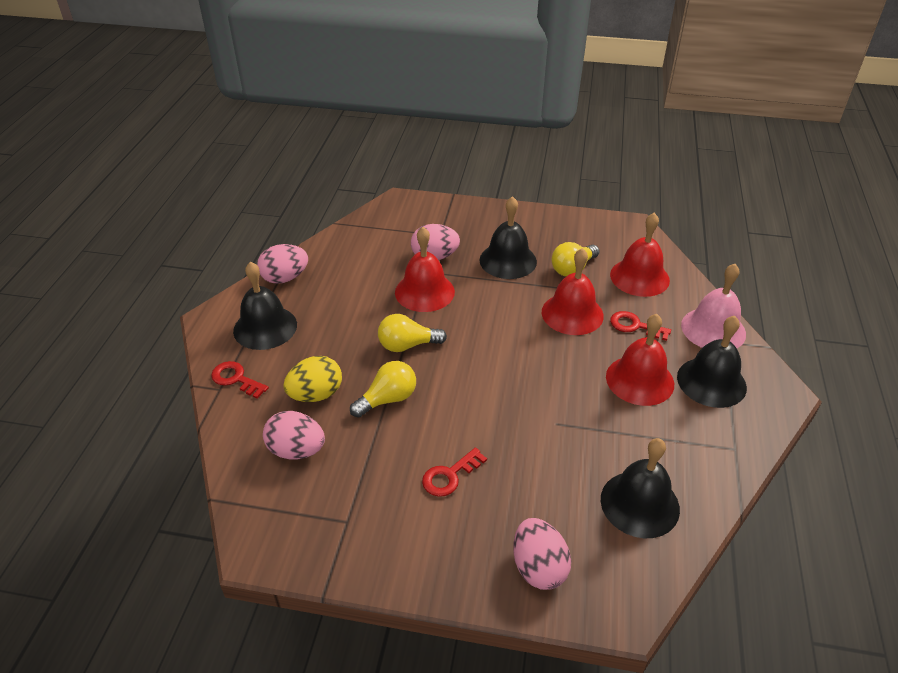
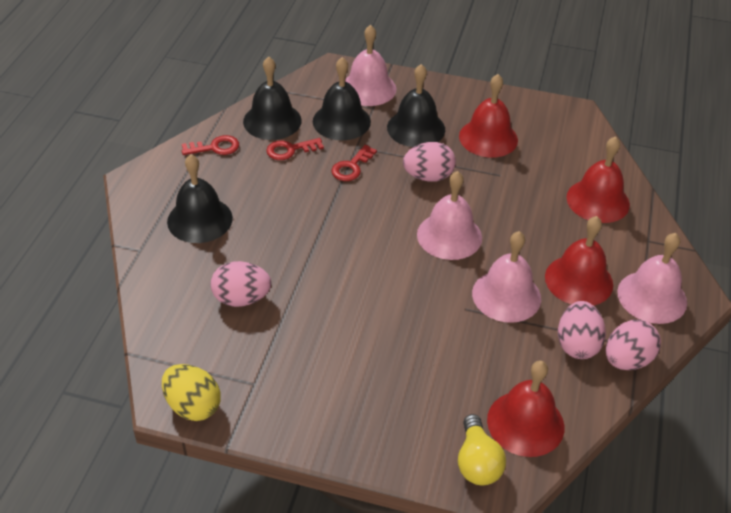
pink bell: [681,264,746,348] = 1 -> [345,25,396,106] [417,171,482,260] [472,231,541,323] [617,233,687,324] = 4
yellow light bulb: [350,361,416,418] [378,314,447,352] [552,242,600,276] = 3 -> [458,414,506,485] = 1

